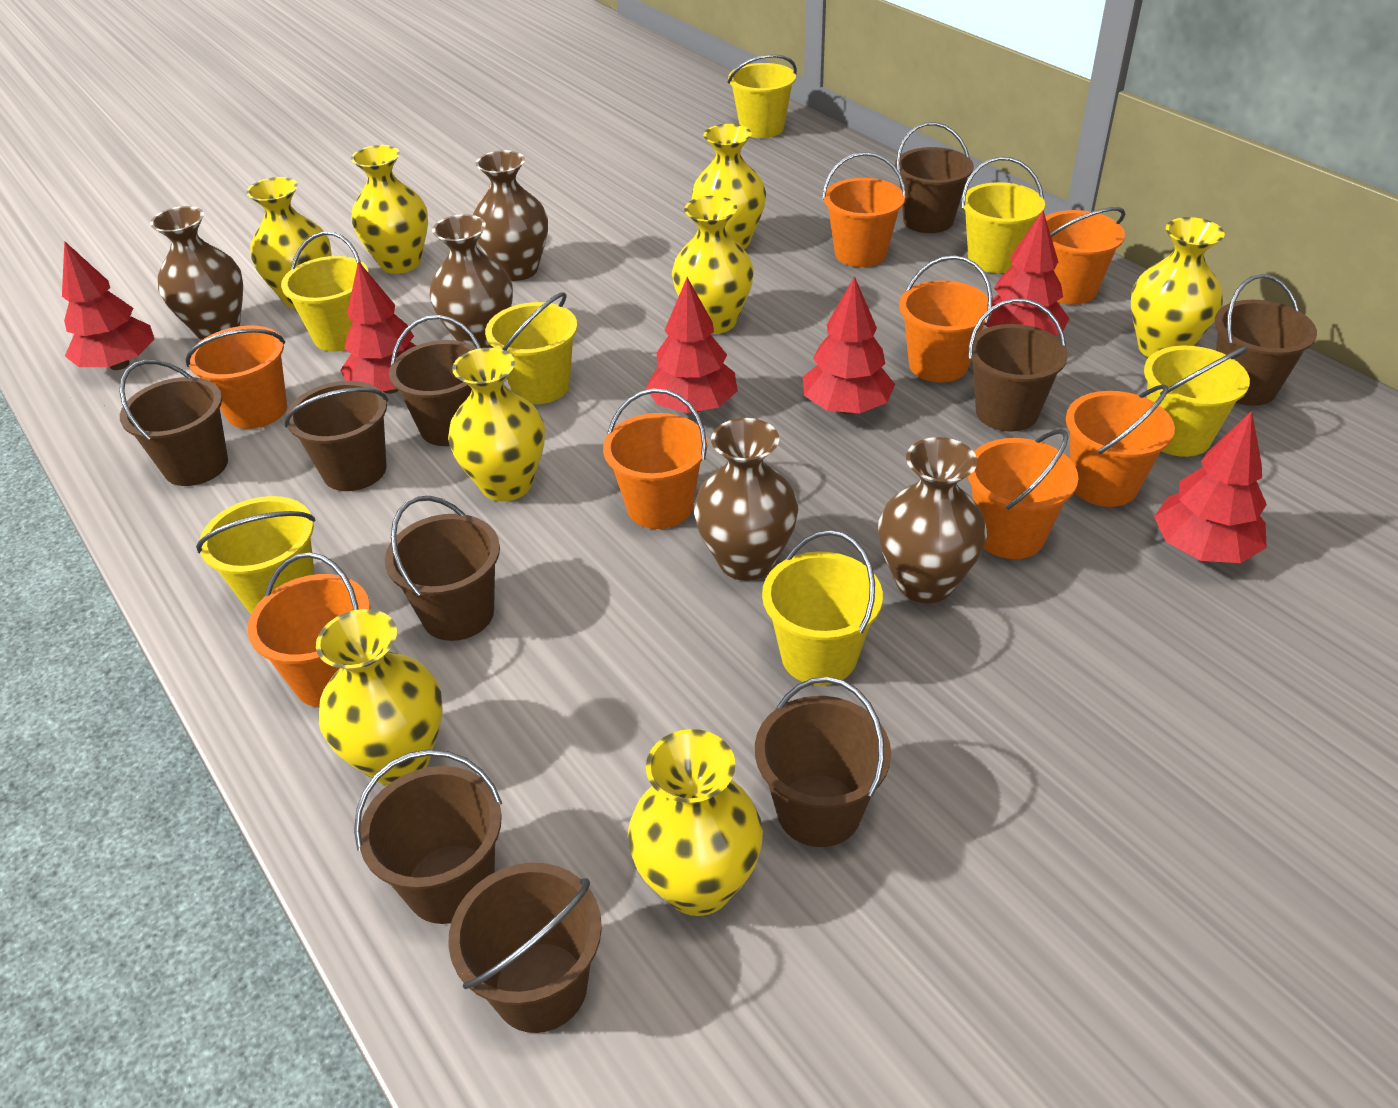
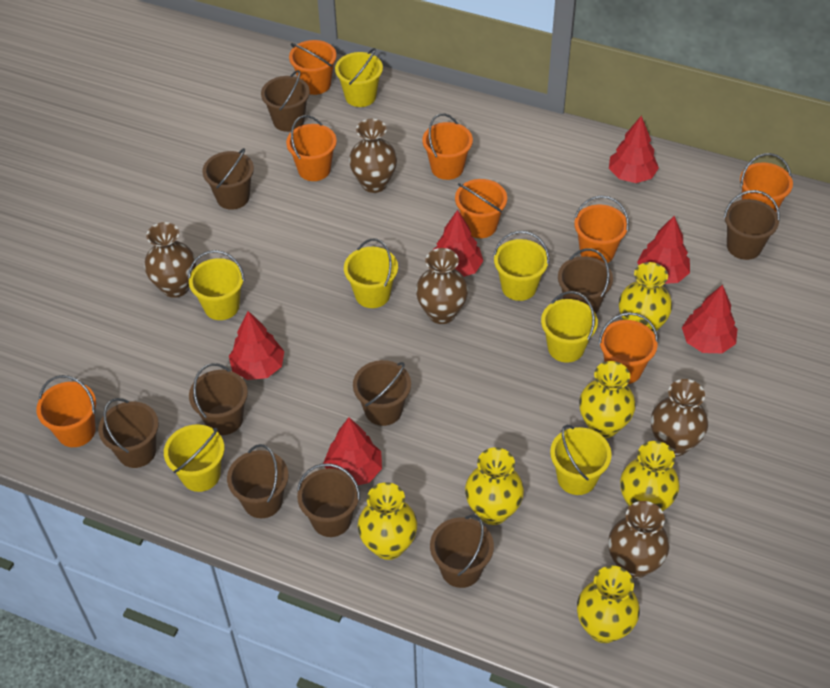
yellow vase: [246,177,332,309] [316,609,443,785] [351,145,428,274] [448,348,545,501] [628,729,763,916] [672,196,754,334] [691,124,766,249] [1131,217,1225,358] = 8 -> [358,482,417,560] [465,447,524,525] [577,566,640,643] [579,361,636,438] [619,262,672,333] [620,441,680,512] = 6

